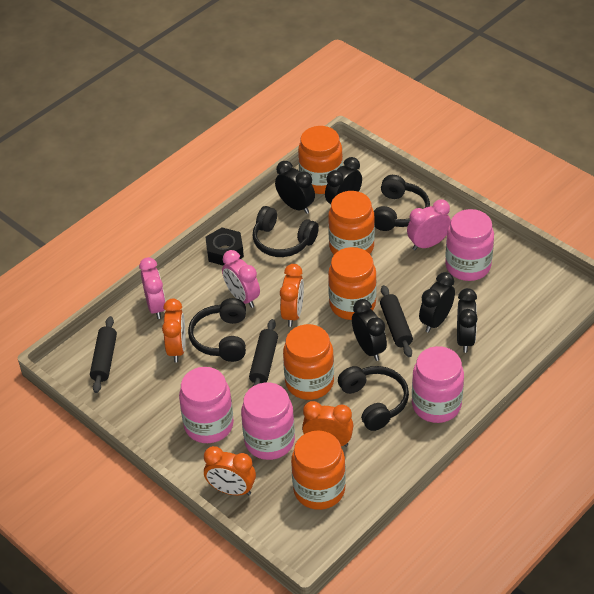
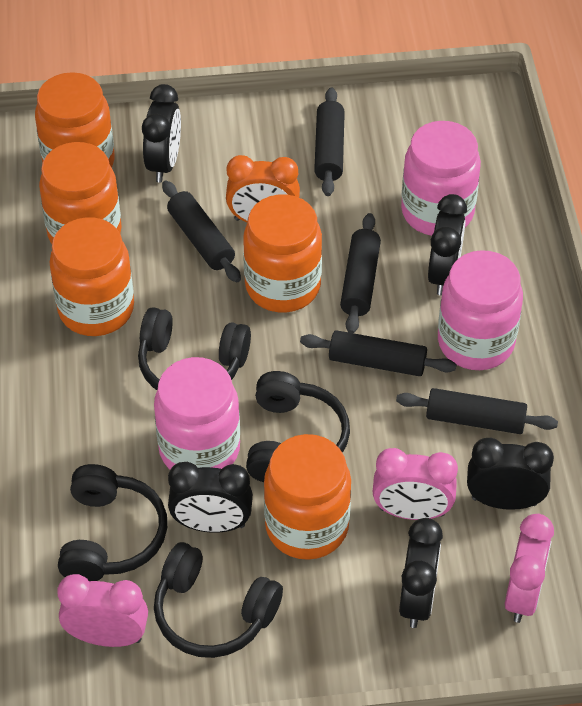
black nut: [205,228,244,266] = 1 -> none = 0
black rolling pin: [90,316,117,393] [249,319,278,387] [380,285,413,357] = 3 -> [162,180,241,282] [300,330,457,376] [314,87,345,196] [340,213,381,333] [396,388,558,434] = 5
orange clock: [162,299,186,362] [204,446,256,496] [280,264,304,327] [302,401,354,447] = 4 -> [226,155,300,223] = 1
pink jar: [179,367,234,443] [241,383,295,460] [412,346,464,423] [445,209,494,281] = 4 -> [154,357,240,470] [401,121,481,236] [438,250,523,370] = 3

